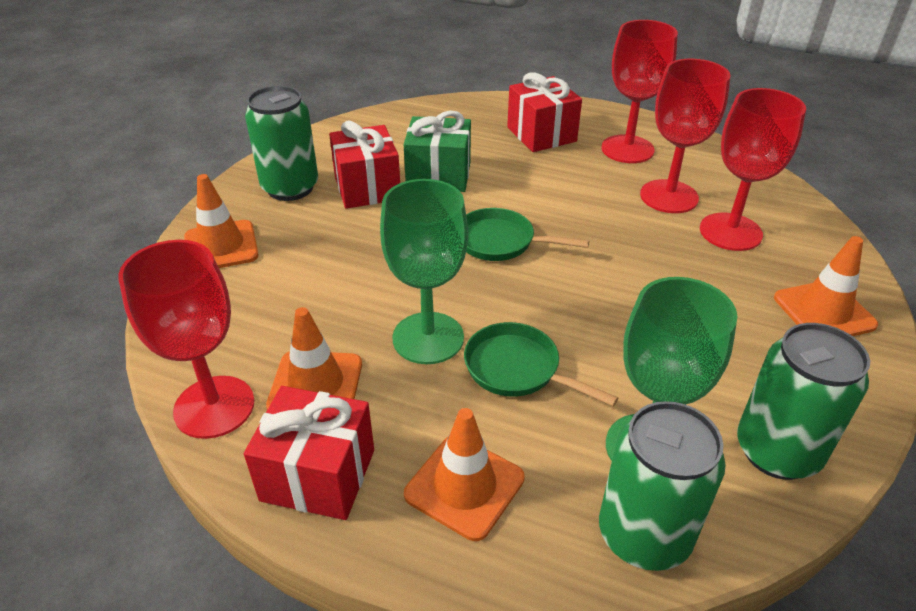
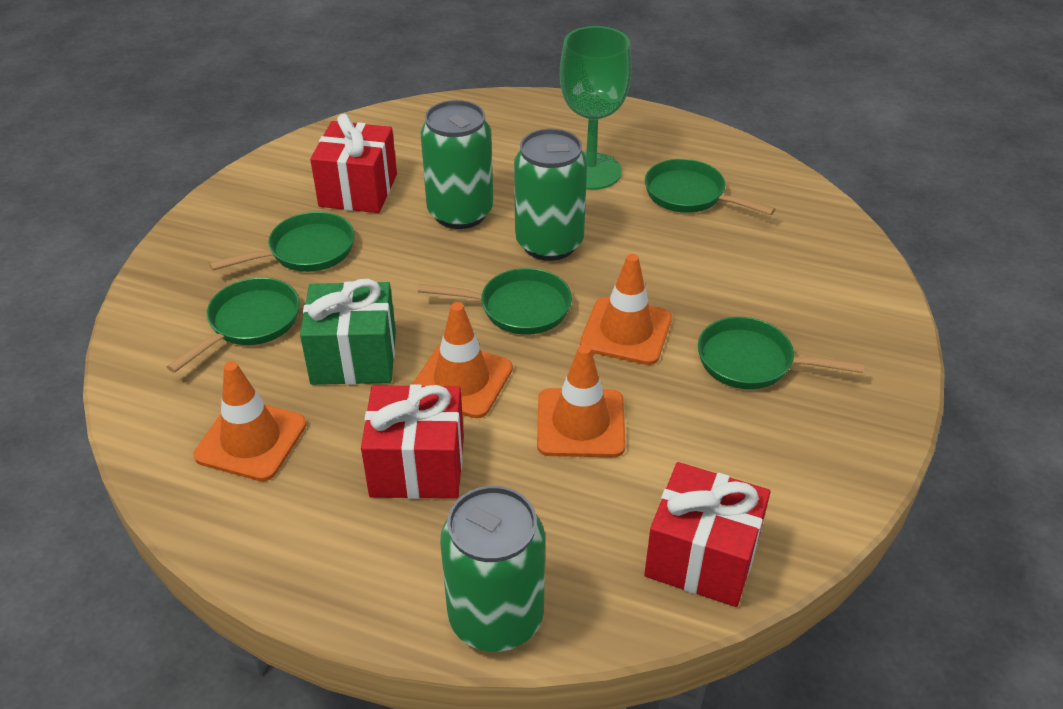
green goblet: [380,179,468,364] [606,277,737,461] = 2 -> [560,26,632,190] = 1
green pan: [464,322,618,406] [466,208,589,261] = 2 -> [167,277,300,373] [209,212,355,272] [418,268,572,335] [645,159,775,215] [698,317,864,389] = 5
red goblet: [118,240,254,439] [601,20,678,163] [640,59,731,213] [700,88,806,251] = 4 -> none = 0

